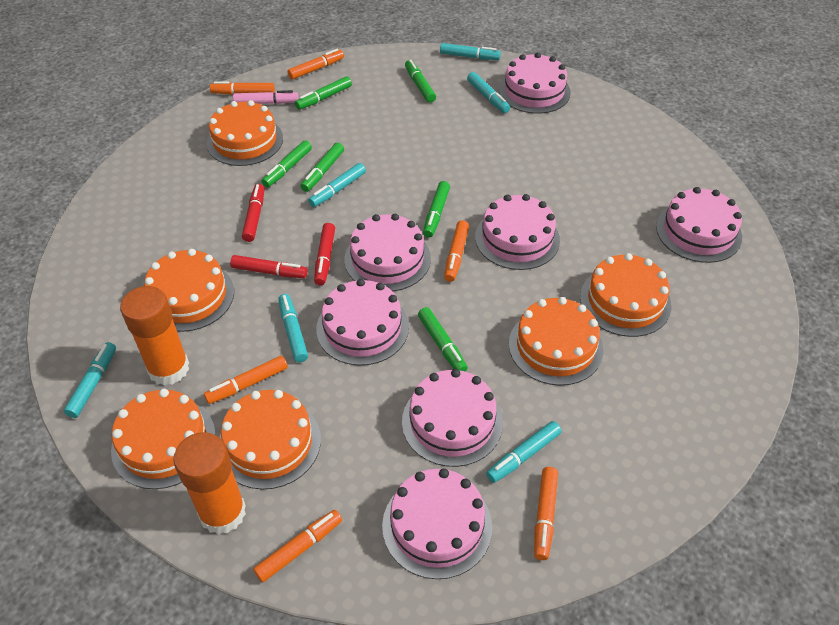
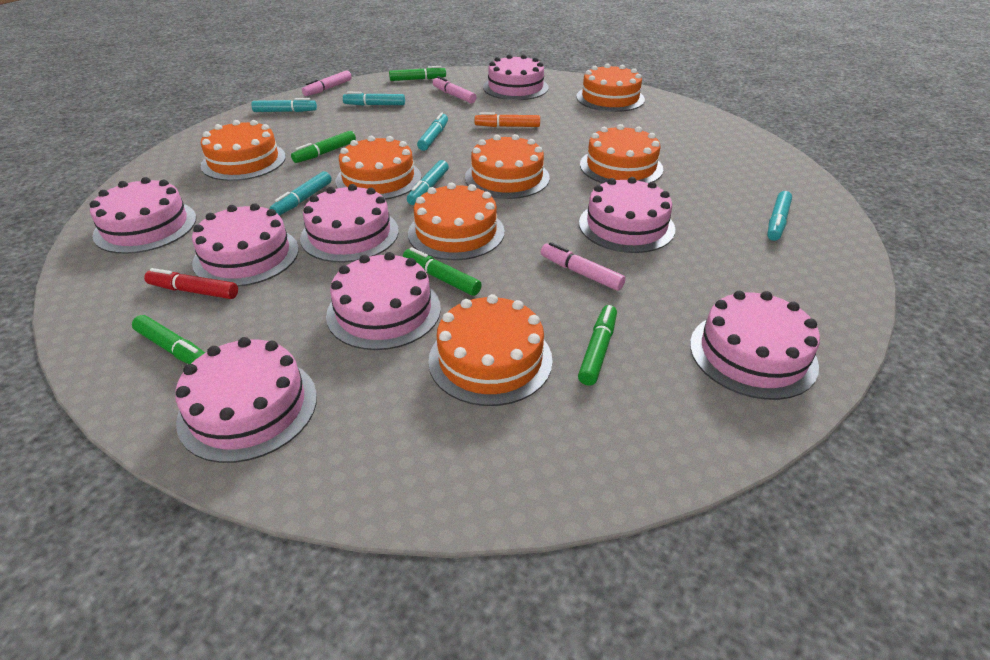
green marker: [262,140,312,187] [295,76,352,110] [300,143,344,192] [405,60,436,103] [418,307,468,371] [423,181,450,238] = 6 -> [132,315,205,364] [291,131,356,163] [389,66,446,81] [403,247,482,296] [578,305,617,386] = 5
orange cake: [111,389,216,489] [144,249,234,332] [206,100,283,166] [219,390,321,490] [509,297,603,386] [580,253,671,337] = 6 -> [201,120,286,181] [335,136,421,200] [408,182,505,260] [428,294,553,406] [465,134,550,199] [576,64,645,112] [580,124,663,183] = 7
orange glue stick: [120,286,189,386] [173,432,246,535] = 2 -> none = 0
orange marker: [204,356,288,404] [210,81,275,95] [253,510,342,582] [287,49,344,80] [444,220,469,282] [534,467,558,560] = 6 -> [475,112,540,127] = 1
pink cake: [316,279,409,366] [344,214,431,292] [382,468,492,579] [402,369,503,467] [475,194,560,270] [499,53,571,114] [656,187,742,263] = 7 -> [90,177,196,254] [175,337,317,463] [192,203,299,287] [300,184,399,263] [326,252,441,350] [483,54,549,100] [579,177,675,253] [690,291,820,400] = 8
pink marker: [233,90,299,104] = 1 -> [302,71,352,96] [433,76,476,103] [541,242,626,291] = 3
red marker: [230,255,308,278] [242,184,265,242] [314,223,335,285] = 3 -> [144,268,238,299] = 1

